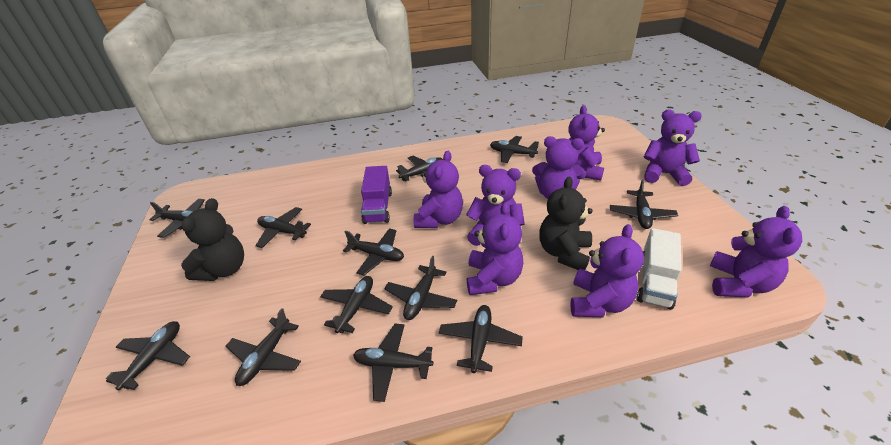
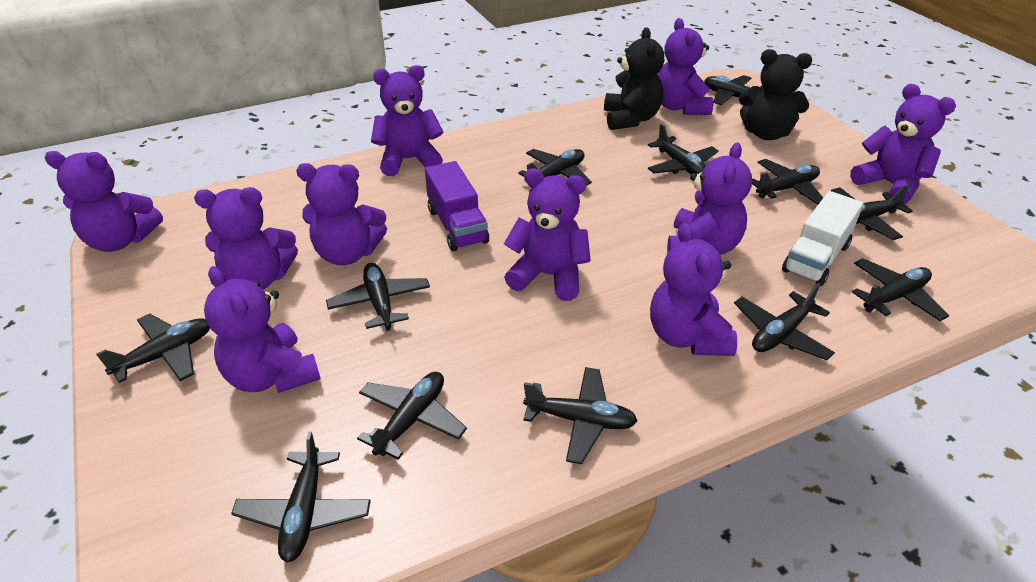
purple teddy bear: [414,151,463,228] [466,165,525,246] [467,202,523,295] [532,136,586,199] [569,105,605,181] [570,224,644,317] [644,110,702,186] [710,206,802,298] = 8 -> [45,151,163,252] [194,187,298,290] [204,266,321,393] [296,163,387,265] [371,65,444,176] [504,168,591,301] [650,223,737,356] [658,18,713,115] [667,143,752,255] [850,84,956,204] = 10

